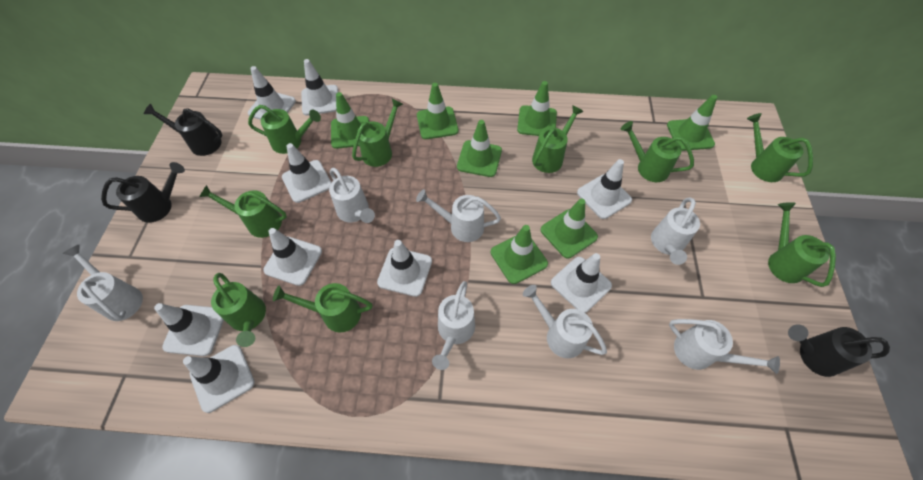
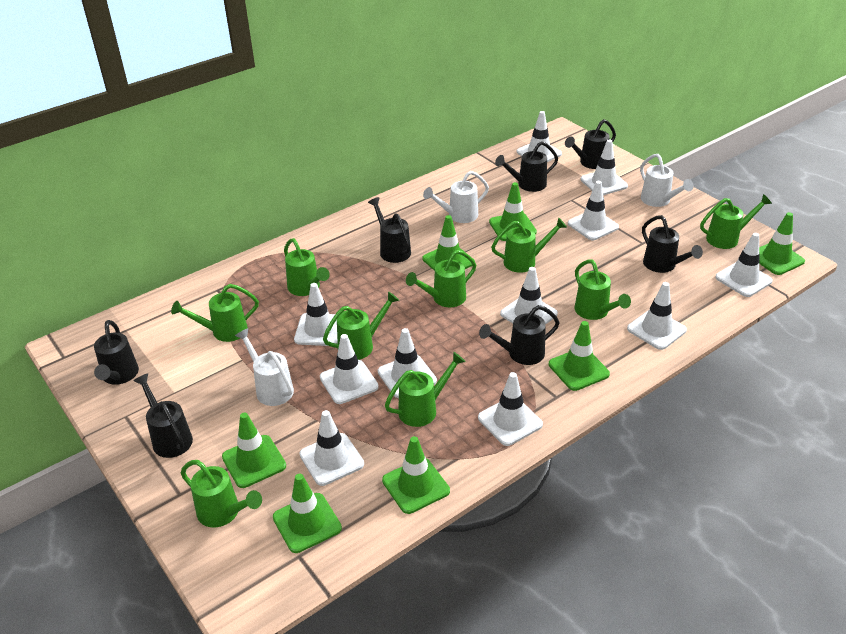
black watering can: [101,162,185,223] [144,103,223,156] [788,324,890,377] = 3 -> [94,320,139,385] [133,373,193,458] [368,197,411,263] [479,305,560,365] [495,141,558,192] [565,119,616,169] [642,215,703,273] = 7
white traffic cone: [154,303,224,356] [183,345,255,413] [248,66,296,120] [263,228,322,286] [282,143,332,203] [301,59,338,115] [377,240,432,297] [551,253,612,313] [577,159,632,219] = 9 -> [294,283,338,346] [299,410,364,486] [320,334,379,404] [378,328,437,398] [478,372,543,446] [500,267,558,324] [517,111,562,162] [568,181,619,240] [581,140,628,195] [627,282,687,350] [715,233,773,297] = 11
white watering can: [62,244,143,321] [329,168,375,223] [416,189,501,242] [432,281,475,370] [523,285,607,358] [651,197,700,265] [669,319,780,374] = 7 -> [235,328,294,406] [423,171,489,223] [640,154,694,207] = 3

